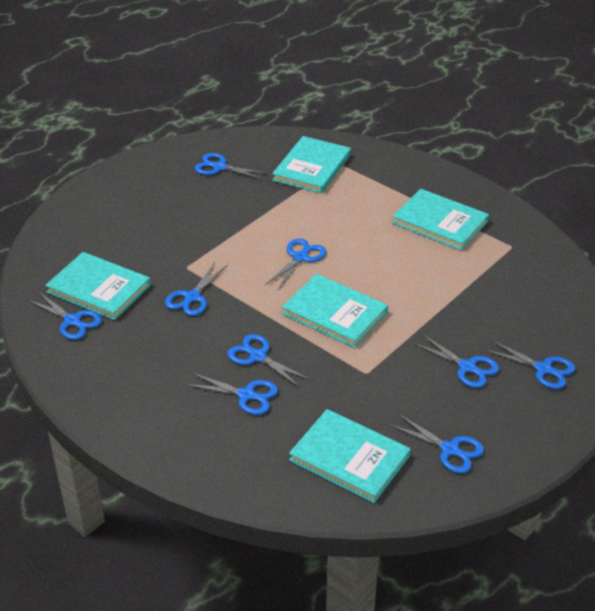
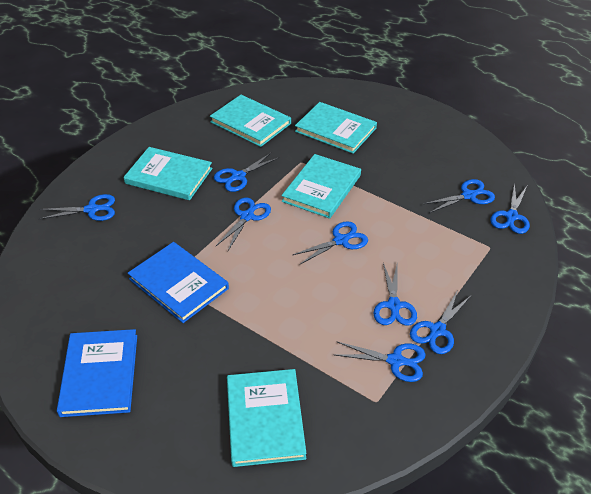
blue book: none = 0 -> [57,329,137,417] [128,242,229,323] = 2

